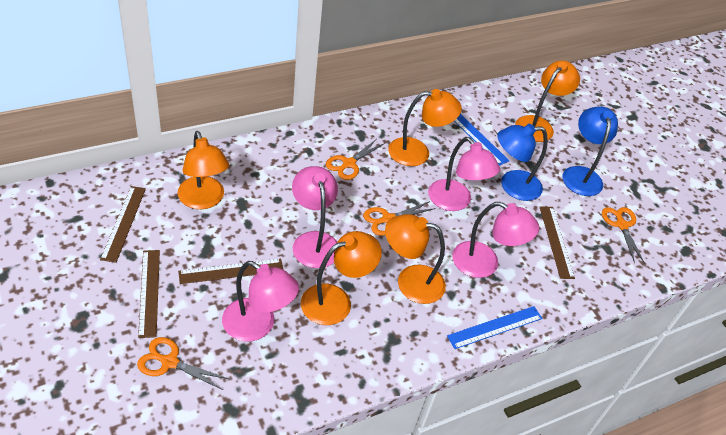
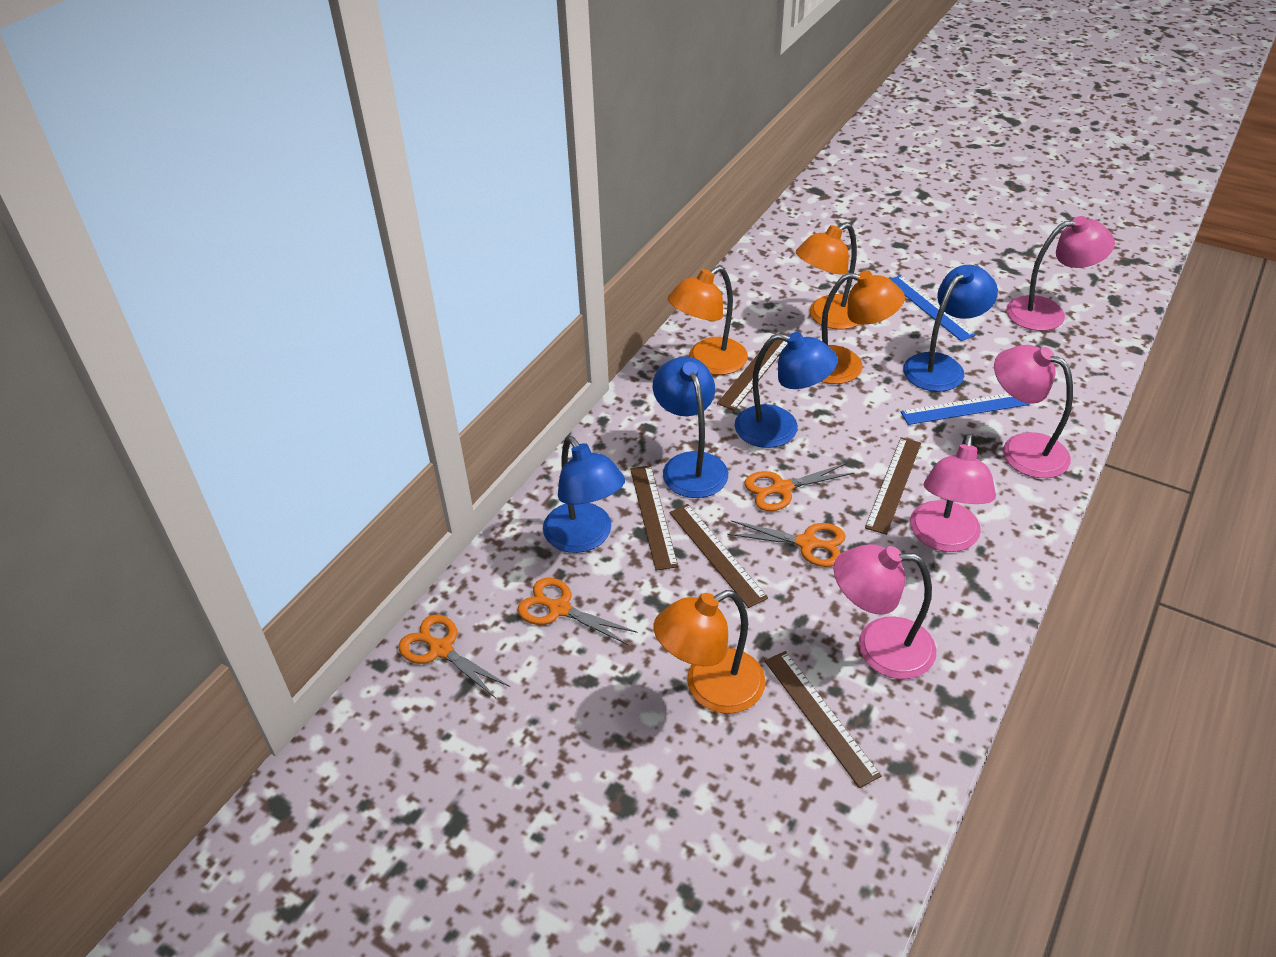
blue lamp: [497,124,548,201] [563,106,618,196] = 2 -> [543,436,625,553] [653,356,728,498] [735,332,838,448] [903,265,998,392] = 4
brown ruler: [100,186,146,263] [138,250,160,338] [178,259,283,284] [540,206,575,279] = 4 -> [630,465,678,571] [669,504,768,608] [717,339,788,411] [765,651,882,788] [865,437,921,535] = 5
orange lamp: [178,131,229,209] [301,231,382,325] [385,214,446,304] [388,89,462,166] [515,60,580,142] = 5 -> [654,590,766,714] [668,266,748,375] [796,223,859,329] [821,270,905,384] = 4

